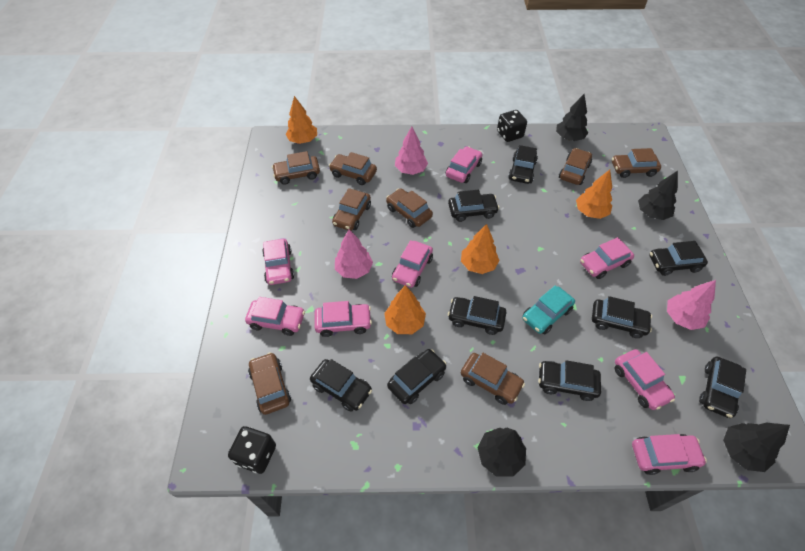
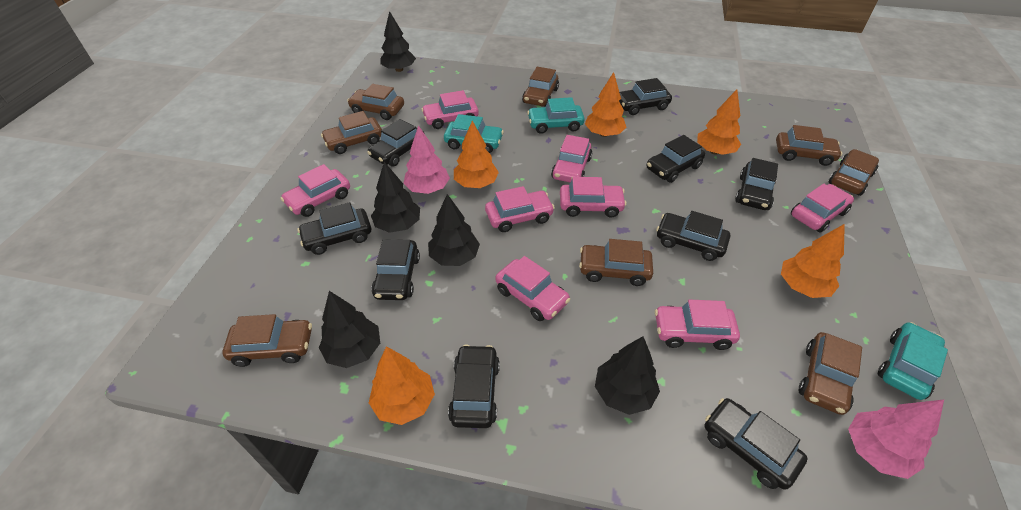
black dice: [228,426,276,474] [497,110,527,142] = 2 -> none = 0
black tree: [477,428,526,477] [556,94,588,141] [638,171,678,220] [723,423,790,472] = 4 -> [319,291,380,368] [371,162,420,233] [380,11,416,72] [428,194,480,266] [595,336,660,415] = 5
orange tree: [286,96,317,144] [384,285,426,334] [461,224,499,274] [576,170,612,219] = 4 -> [369,346,435,425] [454,121,499,188] [585,72,626,137] [697,90,741,155] [781,224,845,298] = 5
pink tree: [335,229,373,279] [395,126,428,175] [667,280,716,330] = 3 -> [403,125,450,194] [848,400,944,479] = 2
turquoise car: [522,286,575,334] = 1 -> [444,114,504,153] [527,97,584,134] [878,322,948,400] = 3

